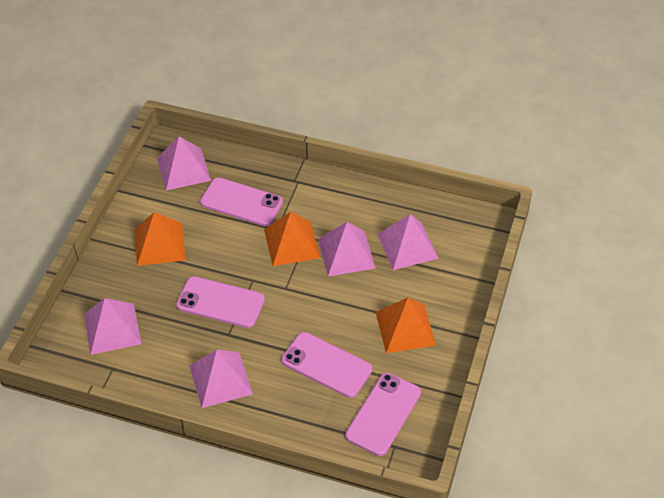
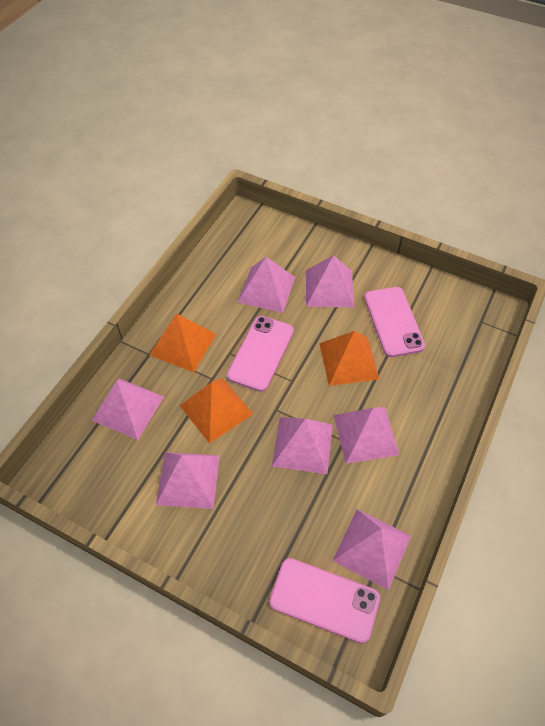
pink phone: [176,276,265,328] [200,177,283,226] [282,332,372,398] [345,373,421,456] = 4 -> [227,316,294,392] [269,558,380,643] [364,287,425,357] = 3
pink pyramid: [84,298,142,355] [157,136,211,190] [189,350,253,408] [318,222,376,276] [377,214,439,270] = 5 -> [91,379,164,440] [156,452,220,509] [237,257,295,313] [272,417,333,474] [306,255,354,308] [332,509,411,590] [333,407,400,464] = 7

